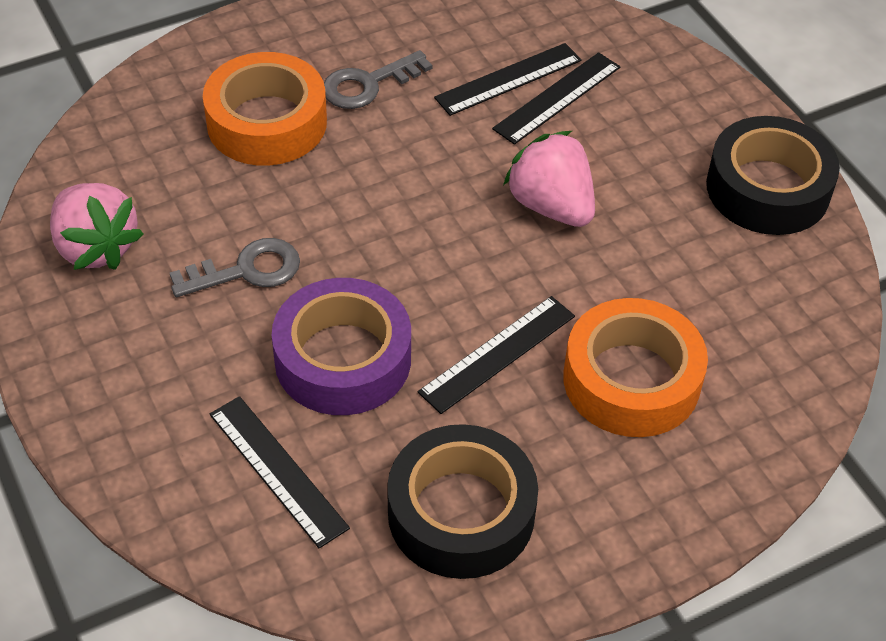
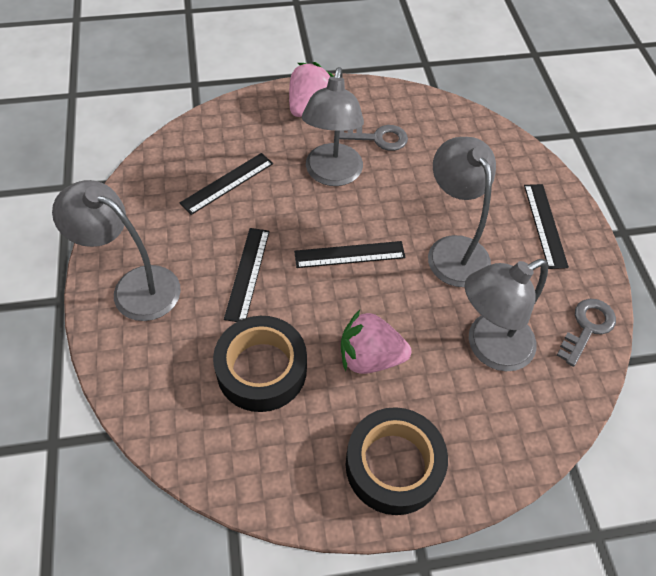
grey lamp: none = 0 -> [52,180,181,321] [302,67,364,186] [428,137,496,287] [465,259,548,371] = 4
orange tape: [203,52,327,166] [563,298,708,437] = 2 -> none = 0
purple tape: [272,278,411,415] = 1 -> none = 0

